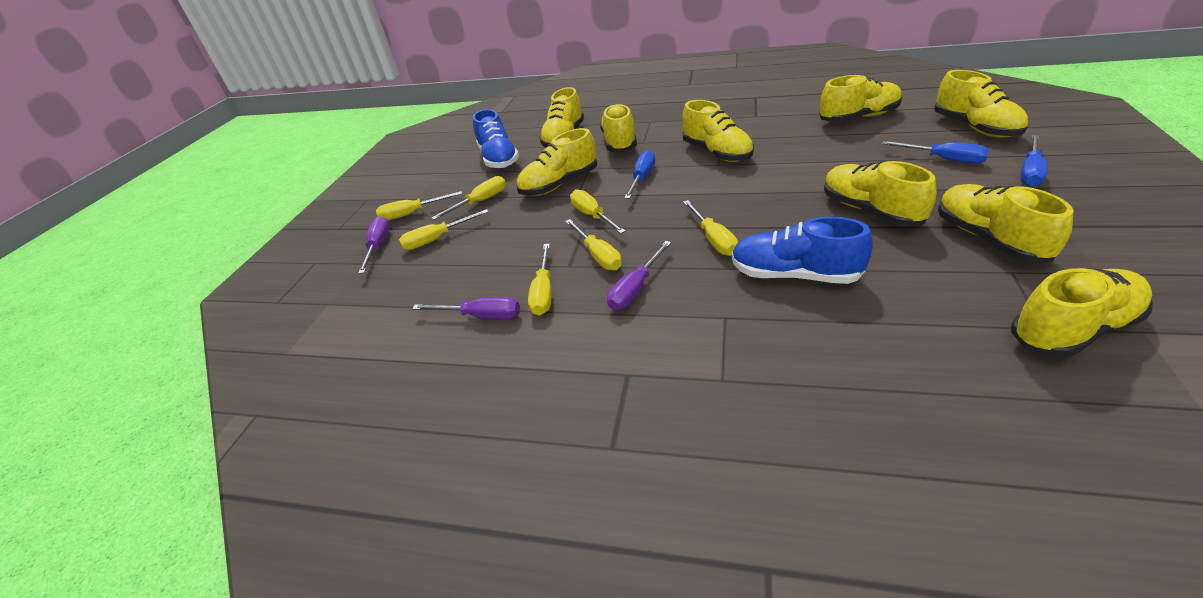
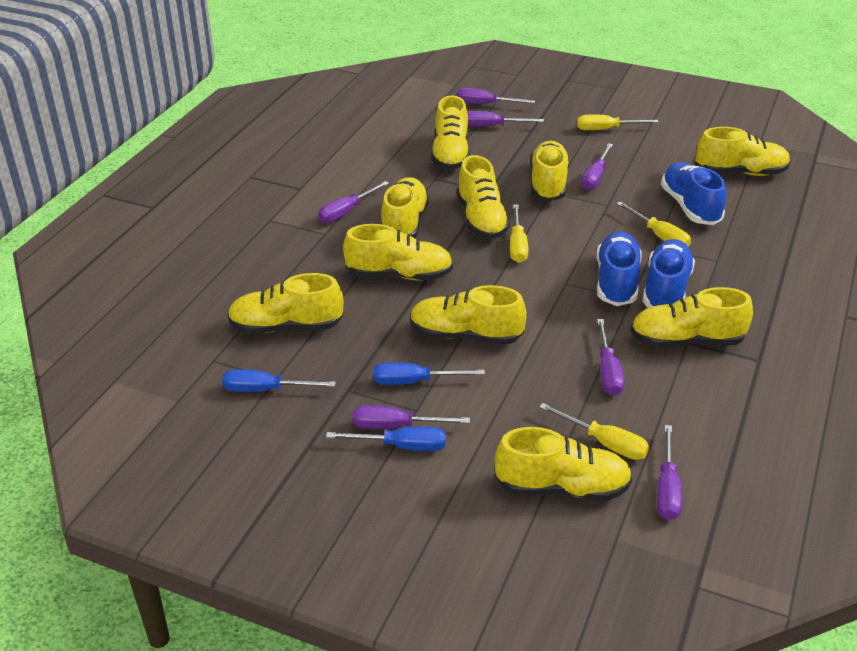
blue shoe: [473,109,519,169] [732,216,873,284] = 2 -> [596,231,642,306] [642,239,695,308] [661,162,726,225] = 3
purple screwdriver: [358,216,390,274] [412,297,520,320] [607,241,671,310] = 3 -> [318,181,389,223] [352,405,470,429] [457,88,535,104] [467,111,544,127] [581,143,613,190] [597,319,624,396] [657,425,682,520] = 7
yellow screwdriver: [376,191,462,221] [399,209,489,250] [432,176,506,220] [528,244,552,316] [565,219,622,271] [570,189,626,234] [683,200,738,256] = 7 -> [510,205,528,263] [539,403,649,460] [577,115,659,130] [617,202,691,246] = 4
yellow shoe: [516,128,597,196] [539,87,584,148] [600,103,637,152] [682,100,754,162] [819,75,902,122] [824,161,937,227] [934,70,1028,138] [938,184,1073,263] [1011,268,1153,358] = 9 -> [228,273,343,334] [343,224,453,280] [381,177,429,238] [410,285,527,345] [431,95,470,170] [457,155,510,239] [494,427,632,501] [530,141,570,201] [630,287,753,348] [695,127,791,176] = 10

